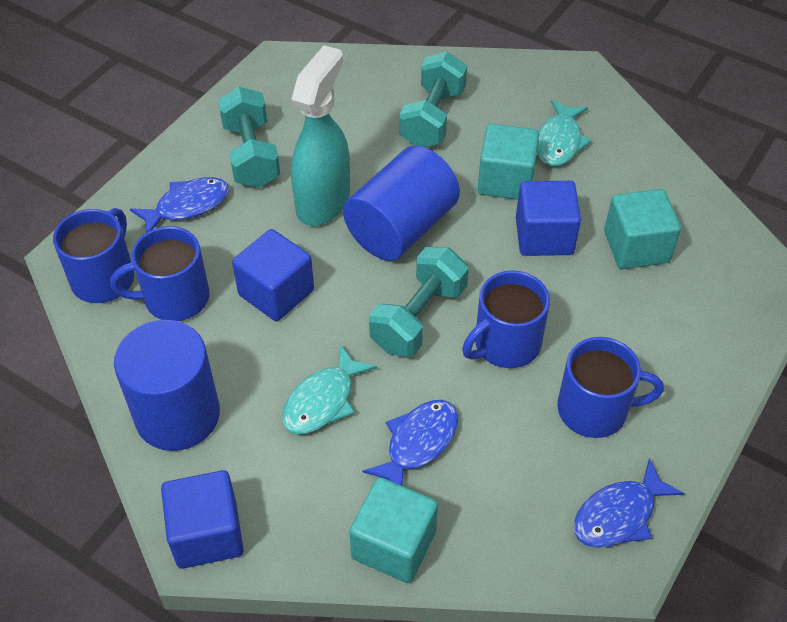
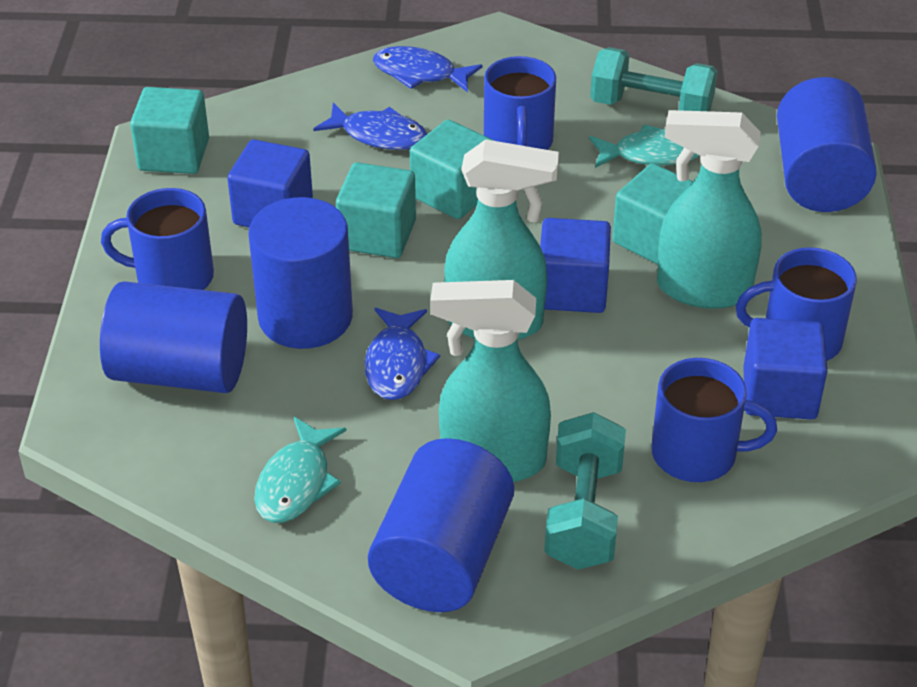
blue cylinder: [114,320,220,451] [343,145,460,261] = 2 -> [100,281,247,393] [248,197,353,349] [368,438,514,612] [777,77,877,212] = 4
turquoise cube: [349,477,438,583] [478,124,539,200] [604,189,681,269] = 3 -> [130,87,209,174] [336,162,416,258] [410,120,494,219] [612,163,693,264] = 4
turquoise dumbbell: [218,87,280,188] [369,247,469,357] [399,52,467,147] = 3 -> [545,412,626,569] [590,47,718,111] = 2
turquoise spray bottle: [291,45,350,226] = 1 -> [430,280,551,482] [444,139,559,340] [657,110,762,309] = 3

